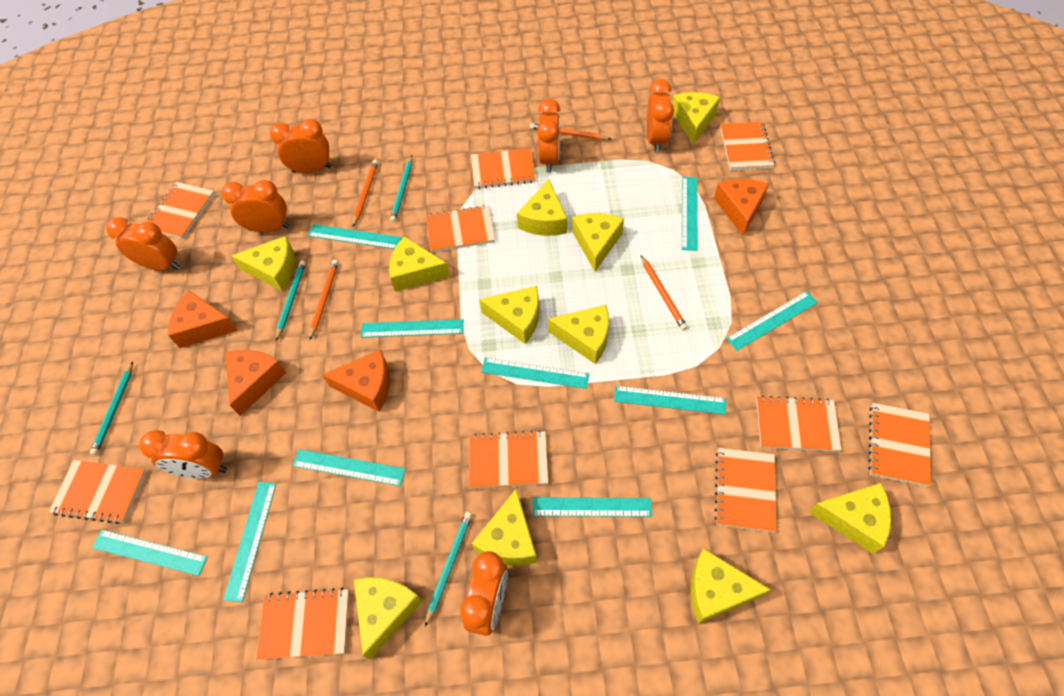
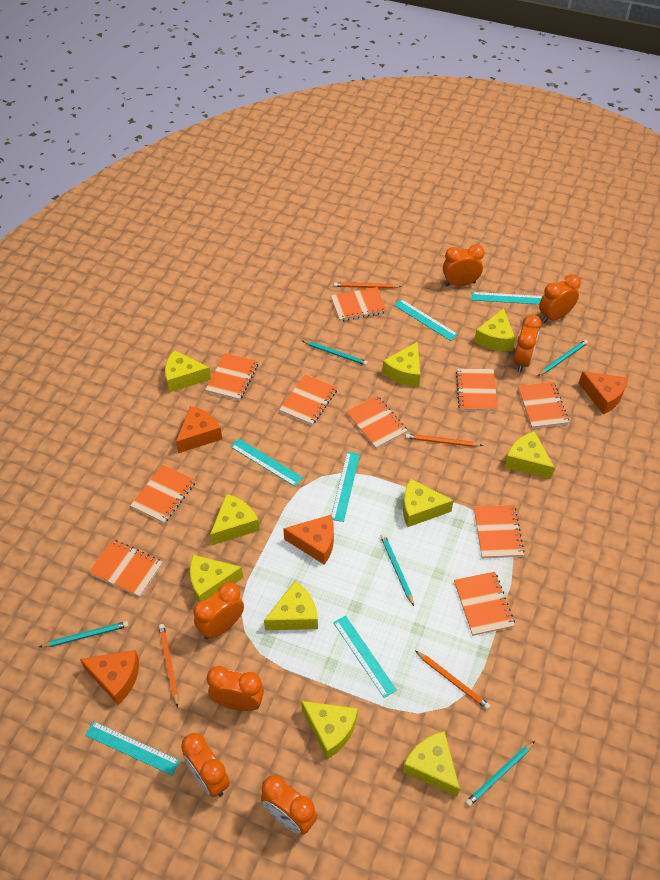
turquoise pencil: [90,361,133,455] [276,261,306,341] [390,156,412,222] [425,512,472,627] = 4 -> [39,621,129,647] [303,341,368,366] [380,534,414,606] [465,741,535,807] [538,340,588,376] = 5
turquoise ruler: [92,530,208,576] [223,482,276,602] [292,449,406,486] [308,224,402,249] [361,319,464,338] [481,357,589,389] [532,497,652,517] [614,386,726,414] [682,177,698,251] [726,291,818,351] = 10 -> [85,721,180,775] [231,439,303,486] [331,452,360,522] [333,615,397,698] [394,299,458,341] [472,292,543,304] = 6
yellow cheese: [232,236,295,291] [354,577,423,660] [389,236,450,292] [471,489,537,566] [479,286,539,344] [517,180,567,236] [548,305,609,364] [572,213,624,271] [672,92,720,144] [691,548,771,624] [809,483,891,554] = 11 -> [165,350,211,393] [190,555,243,602] [210,494,260,545] [264,581,318,630] [301,701,358,759] [382,342,420,387] [403,479,454,527] [403,731,460,797] [474,308,515,351] [505,431,555,479] = 10

